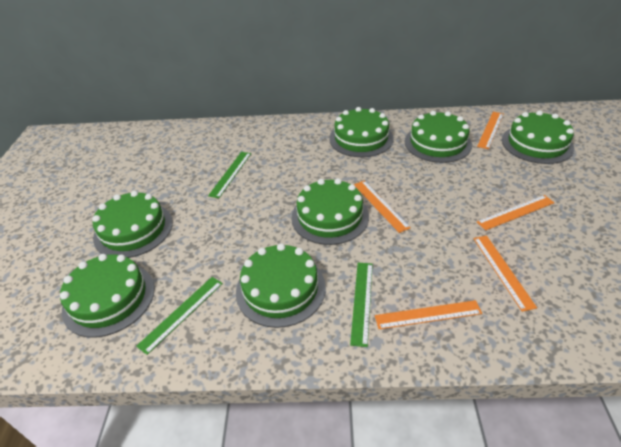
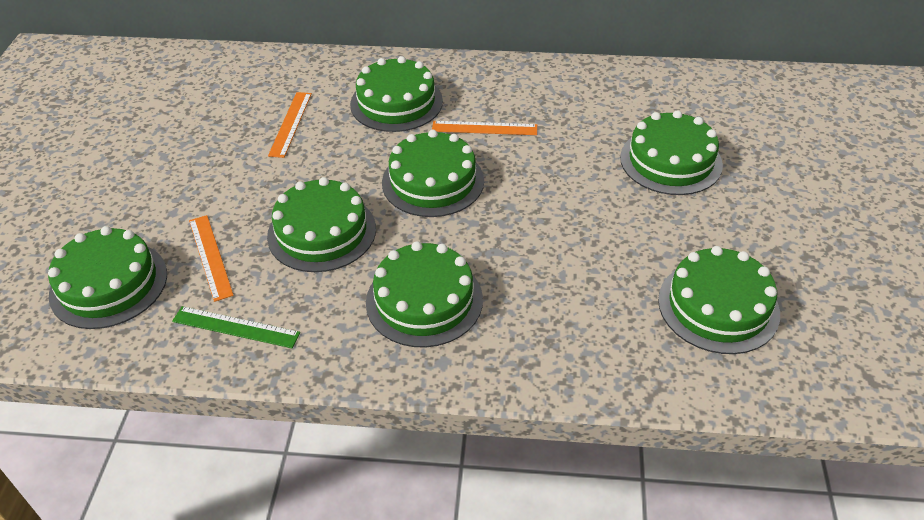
green ruler: [136,277,223,355] [208,152,251,198] [350,263,373,347] = 3 -> [172,306,300,348] = 1
orange ruler: [354,181,411,233] [375,300,482,329] [473,235,537,312] [477,112,504,149] [477,195,554,231] = 5 -> [189,215,234,302] [268,92,312,158] [432,121,537,135] = 3

